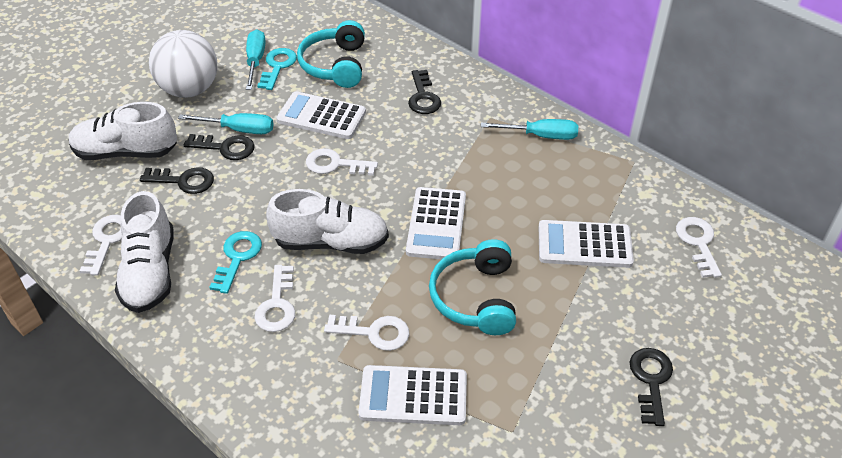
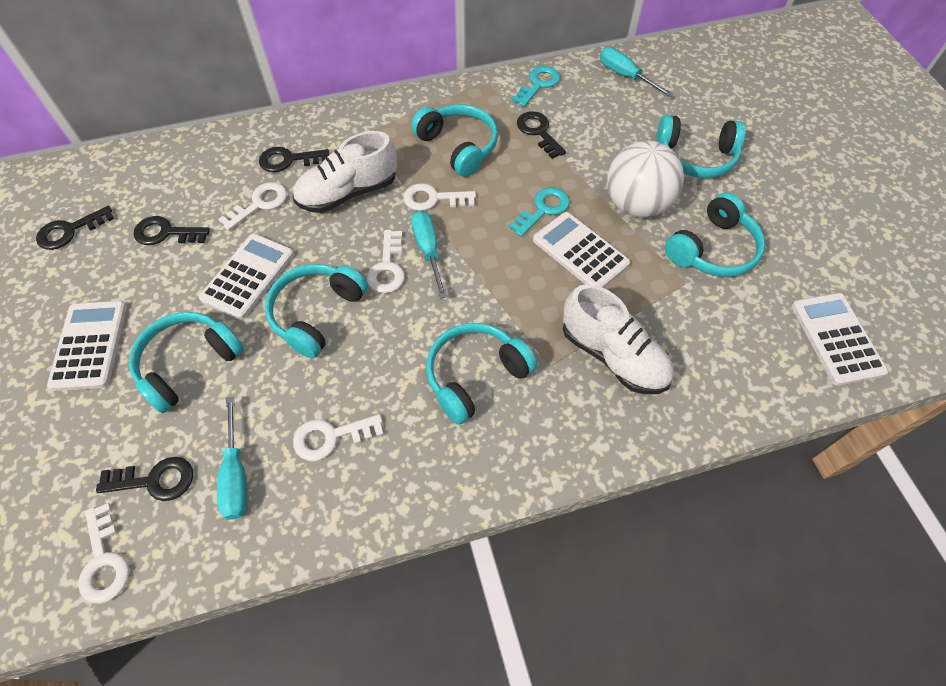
black key: [140,167,214,194] [184,134,255,160] [408,70,441,114] [630,348,673,426] = 4 -> [36,206,114,250] [96,457,193,501] [133,216,210,245] [259,147,329,172] [517,111,566,159] = 5
turquoise headphones: [297,20,365,88] [429,239,516,335] = 2 -> [129,312,244,413] [265,264,368,358] [411,104,498,177] [426,323,537,425] [656,115,746,178] [665,193,765,277] = 6
white shoe: [69,102,177,160] [115,191,174,313] [266,189,389,254] = 3 -> [293,131,397,213] [563,284,674,394] = 2

